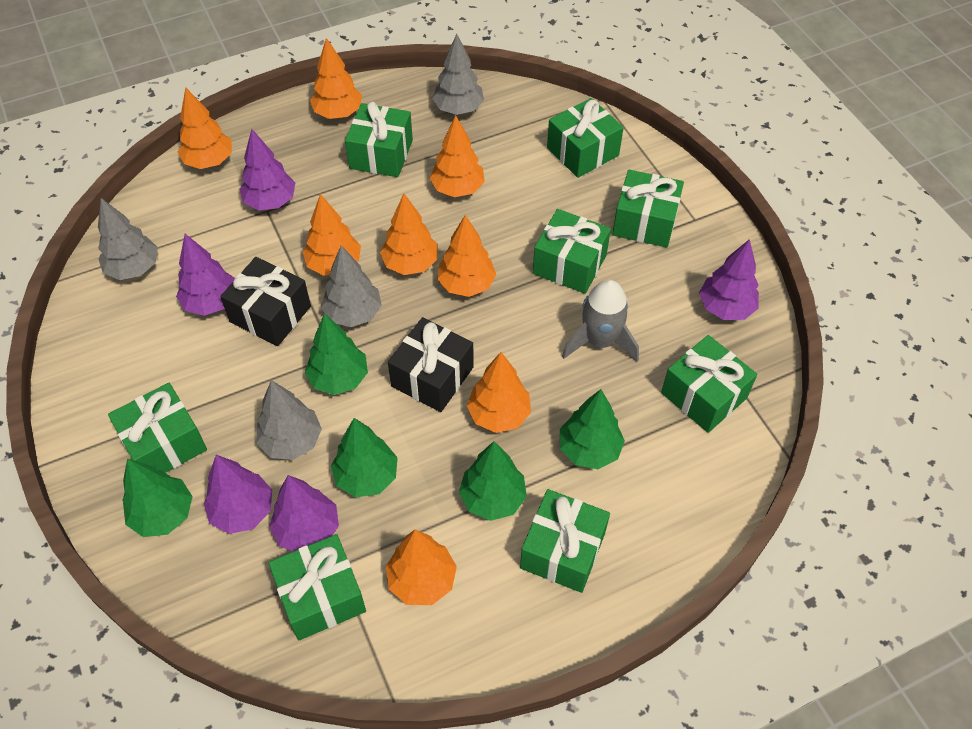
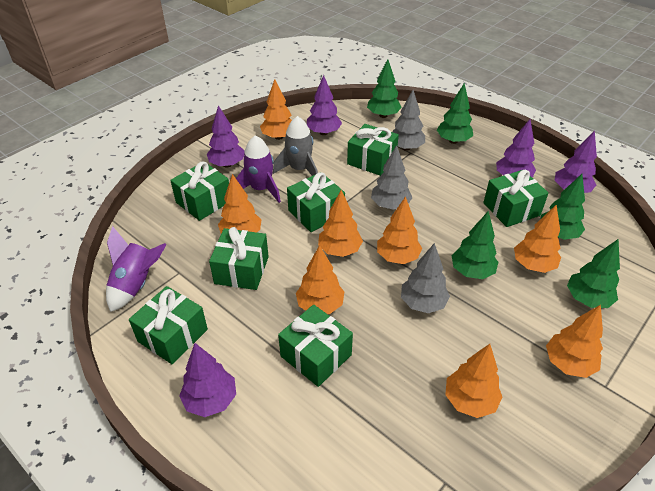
black gift: [220,257,311,346] [388,317,474,412] = 2 -> none = 0
green gift: [108,383,207,473] [269,534,366,640] [345,102,413,177] [520,489,610,593] [533,209,611,294] [547,98,624,178] [612,170,684,248] [661,335,757,433] = 8 -> [129,286,208,364] [170,162,229,221] [209,227,269,290] [278,305,353,387] [287,172,345,232] [347,124,399,176] [483,170,548,227] = 7
grey tree: [98,198,158,280] [256,380,322,460] [321,245,382,327] [432,34,484,115] = 4 -> [371,145,412,210] [392,90,425,151] [401,243,450,313] = 3
purple rocket: none = 0 -> [106,226,167,312] [236,135,281,203] = 2

